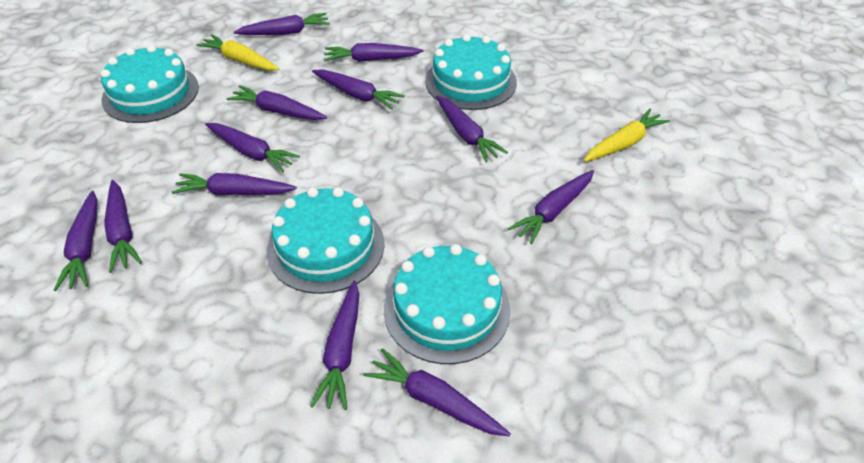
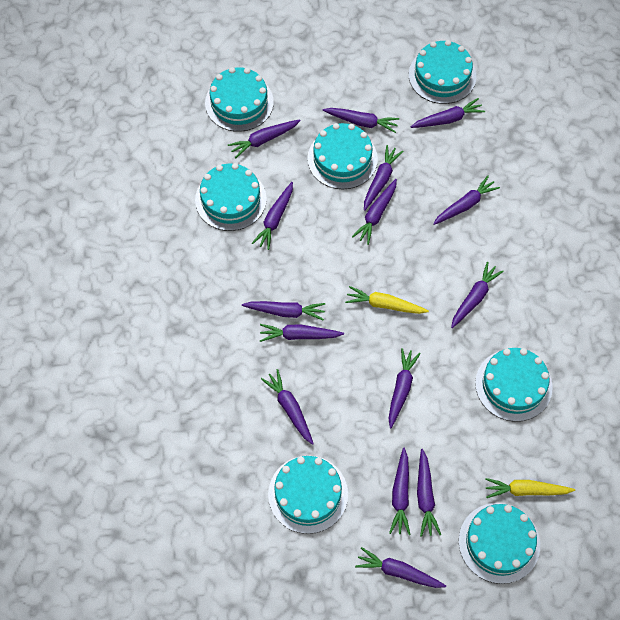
purple carrot: [54,191,98,291] [104,180,142,273] [172,173,297,196] [205,123,300,172] [226,85,327,120] [234,13,330,35] [310,280,359,410] [312,69,405,110] [324,43,423,62] [363,348,511,436] [436,95,508,162] [508,170,594,244] = 12 -> [228,120,301,158] [242,301,325,321] [252,182,293,250] [260,324,344,342] [261,369,314,445] [322,108,400,133] [352,179,397,245] [355,547,446,588] [364,145,404,211] [388,348,421,428] [389,448,411,535] [410,98,485,128] [417,449,441,537] [433,176,500,225] [451,262,504,328] = 15
turquoise cake: [101,45,199,123] [267,187,384,294] [384,244,510,364] [425,34,517,110] = 4 -> [195,163,267,231] [205,67,274,132] [268,456,348,534] [307,123,378,189] [409,40,476,104] [459,503,540,584] [475,348,553,422] = 7

